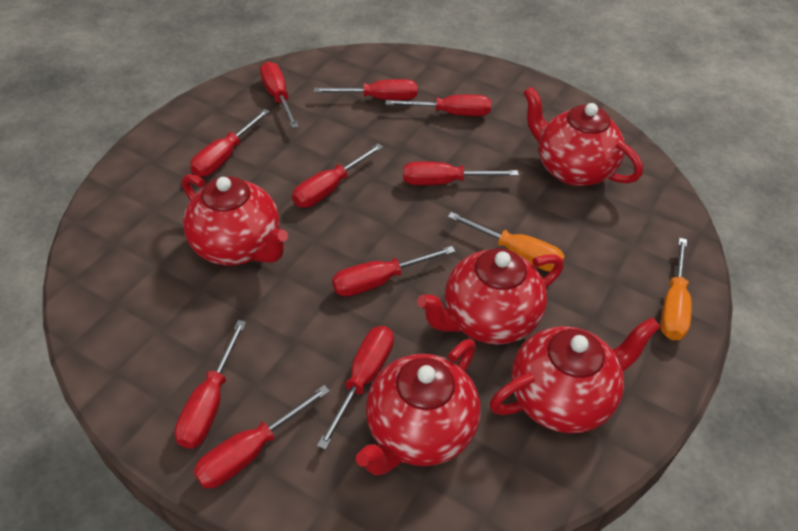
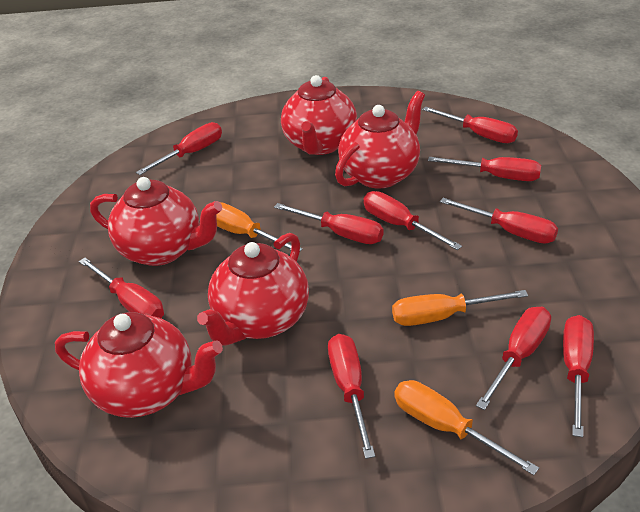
orange screwdriver: [448,212,565,272] [661,238,692,340] = 2 -> [216,202,302,251] [392,290,528,326] [394,380,539,475] = 3

